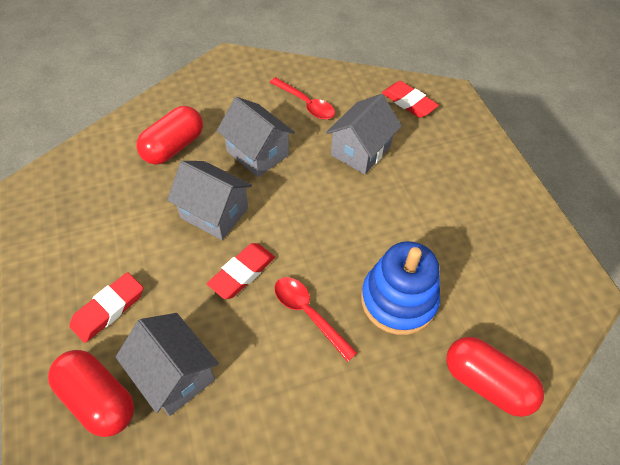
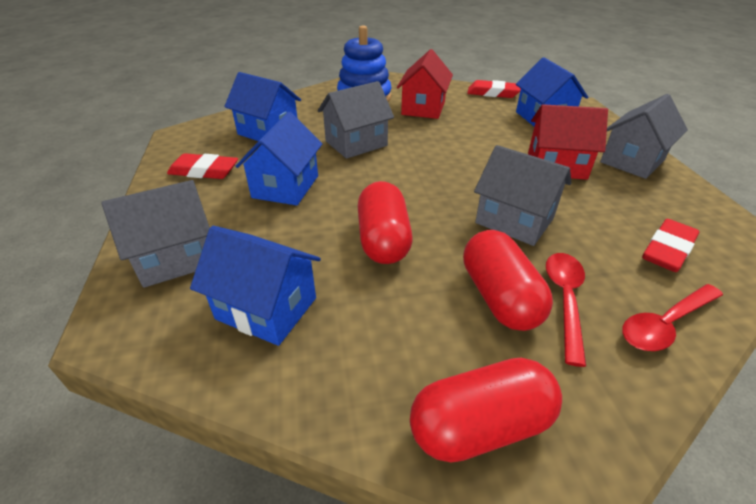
blue house: none = 0 -> [190,226,321,346] [224,72,301,141] [235,112,322,205] [516,57,588,127] = 4
red house: none = 0 -> [397,49,453,119] [528,104,608,180] = 2

